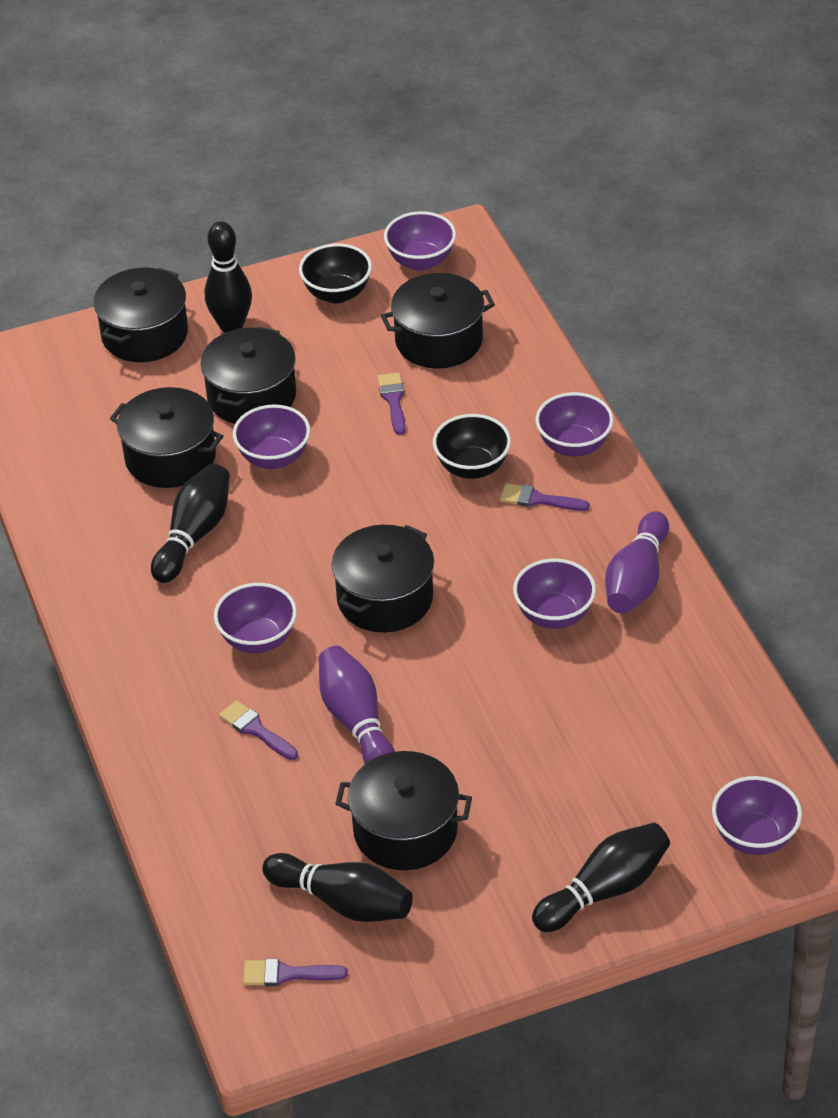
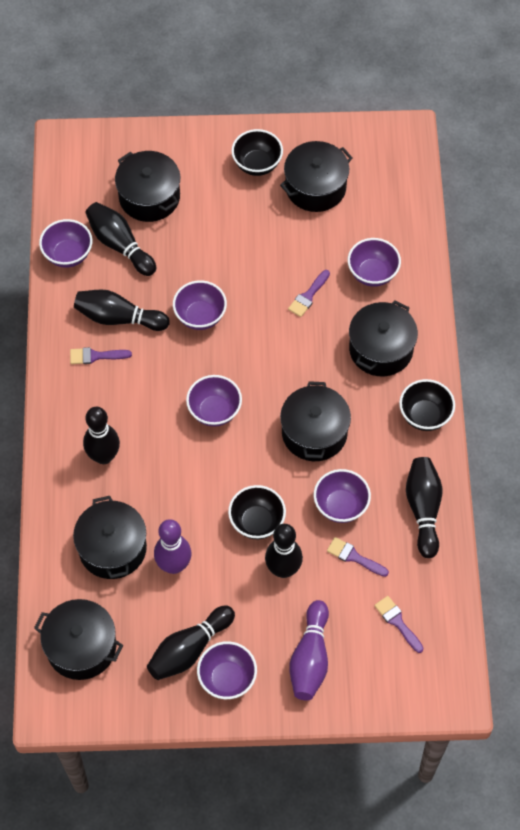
black bowl: [299,243,372,304] [433,414,511,479] = 2 -> [228,485,286,539] [231,129,283,176] [399,379,455,431] = 3
black bowling pin: [151,464,230,583] [205,221,252,333] [262,853,413,922] [532,822,670,932] = 4 -> [74,289,170,331] [83,407,120,464] [85,202,156,276] [147,605,235,680] [265,524,303,578] [406,457,442,558] = 6

